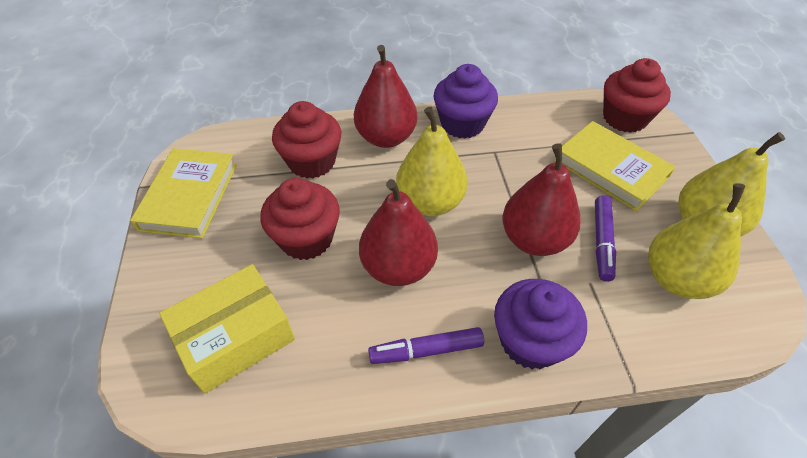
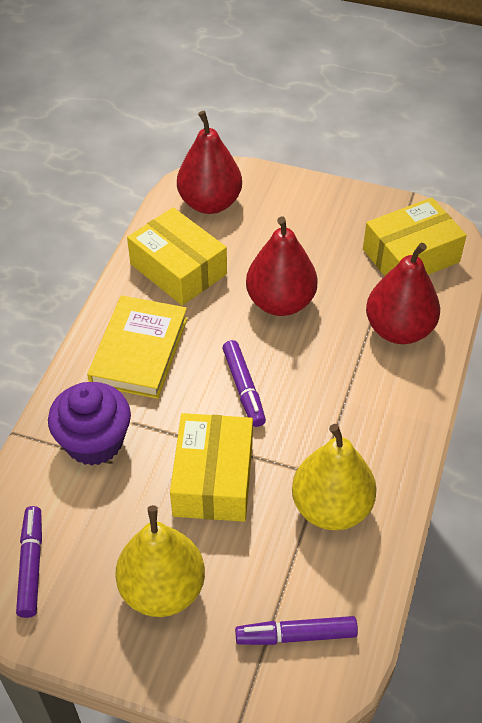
purple cupcake: [434,64,498,139] [494,279,587,369] = 2 -> [48,382,131,466] = 1
purple marker: [368,327,484,364] [595,196,616,282] = 2 -> [16,506,42,618] [222,340,266,427] [235,616,358,645] = 3
red cupcake: [261,178,340,260] [272,101,341,179] [603,58,671,133] = 3 -> none = 0
yellow book: [130,148,237,238] [554,121,675,211] = 2 -> [87,295,188,399] = 1
yellow box: [159,264,295,394] = 1 -> [127,207,227,306] [170,413,253,522] [363,198,467,276] = 3
yellow pear: [396,106,467,216] [648,183,745,299] [678,132,785,236] = 3 -> [115,505,205,617] [292,424,377,530] = 2

